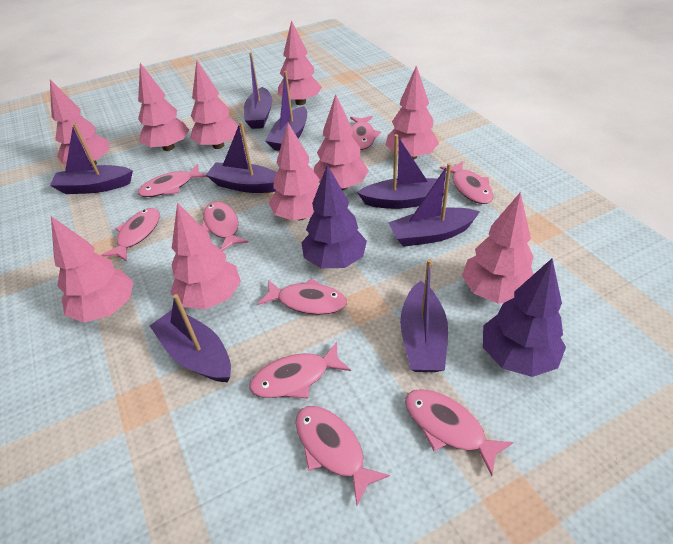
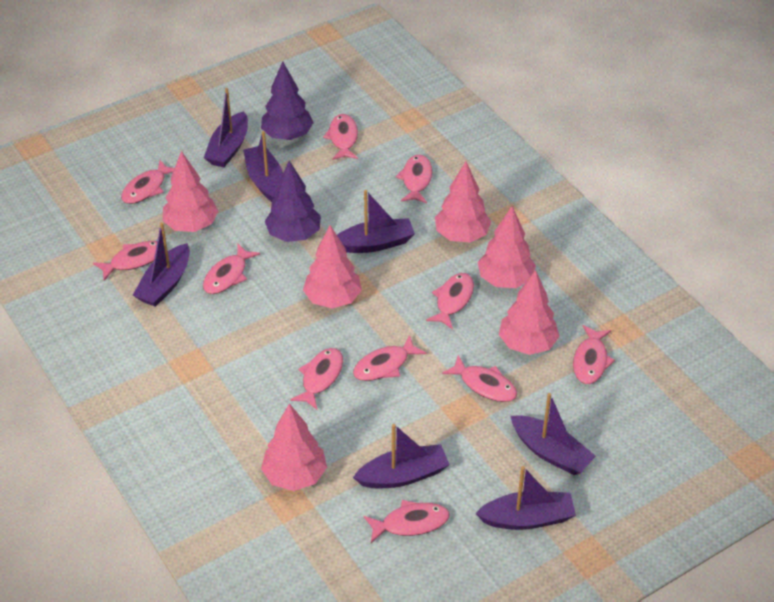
pink fish: [101,208,160,262] [138,164,207,197] [202,201,249,251] [250,342,351,398] [257,278,347,315] [296,406,390,505] [350,116,381,150] [405,389,514,476] [440,161,493,204] = 9 -> [93,241,157,281] [121,160,174,204] [203,244,260,294] [290,348,343,409] [323,114,358,160] [353,335,426,381] [364,500,449,543] [396,154,432,203] [426,273,474,329] [442,355,517,402] [573,325,615,384] = 11
pink tree: [50,80,109,165] [51,216,133,322] [138,63,189,151] [170,203,241,309] [190,60,238,149] [269,123,320,221] [278,20,322,105] [314,94,369,190] [385,65,439,160] [462,192,534,304] = 10 -> [163,151,218,232] [261,403,327,491] [303,225,362,308] [435,161,491,242] [478,206,536,288] [499,270,560,355] = 6
purple boat: [50,123,133,194] [150,294,231,382] [206,122,277,193] [244,52,273,129] [266,71,307,151] [357,134,444,209] [388,163,480,247] [400,259,448,372] = 8 -> [133,222,190,307] [204,88,248,167] [243,131,283,202] [337,190,415,253] [353,424,449,488] [475,466,576,530] [510,393,596,475] = 7

